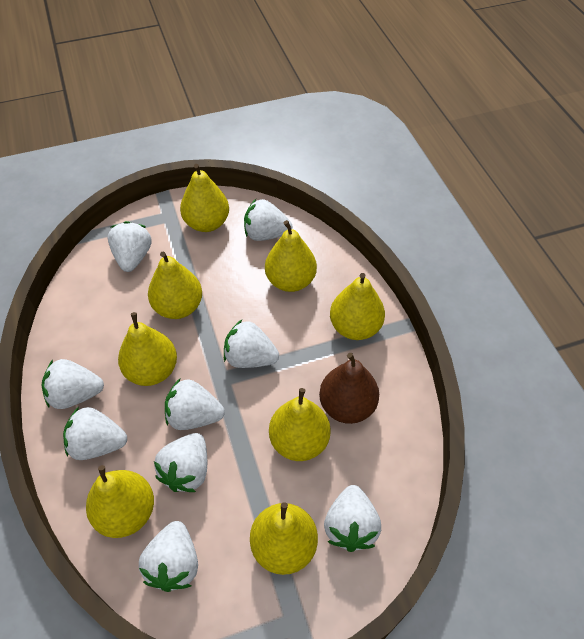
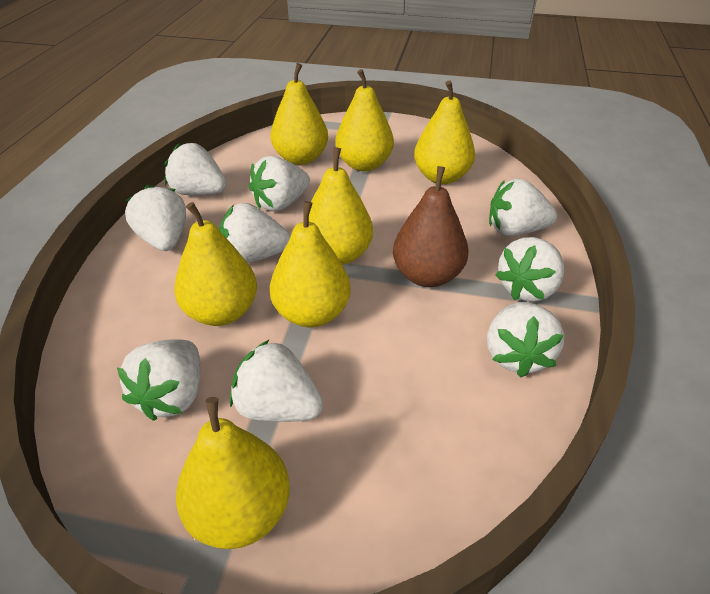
yellow pear: [86,465,154,538] [118,312,177,386] [148,252,202,319] [180,164,229,232] [250,502,318,575] [265,220,317,292] [269,388,331,461] [330,273,385,340] = 8 -> [174,202,257,326] [176,397,290,549] [270,63,328,165] [270,201,351,327] [309,147,373,265] [335,69,394,171] [414,80,475,184] = 7

